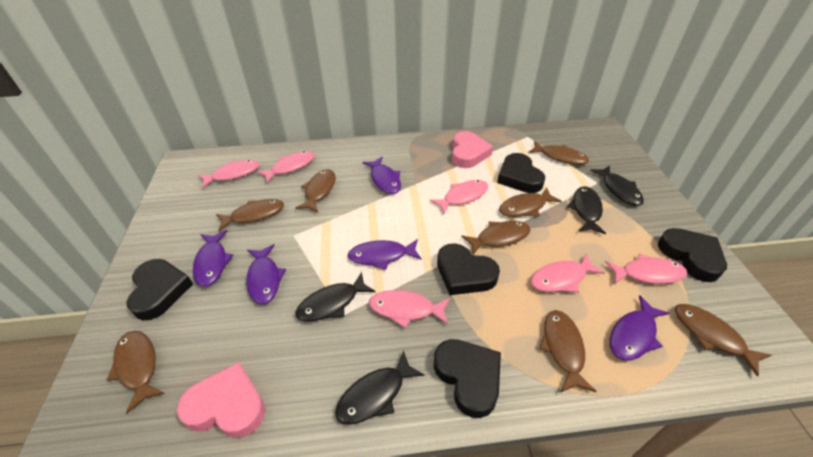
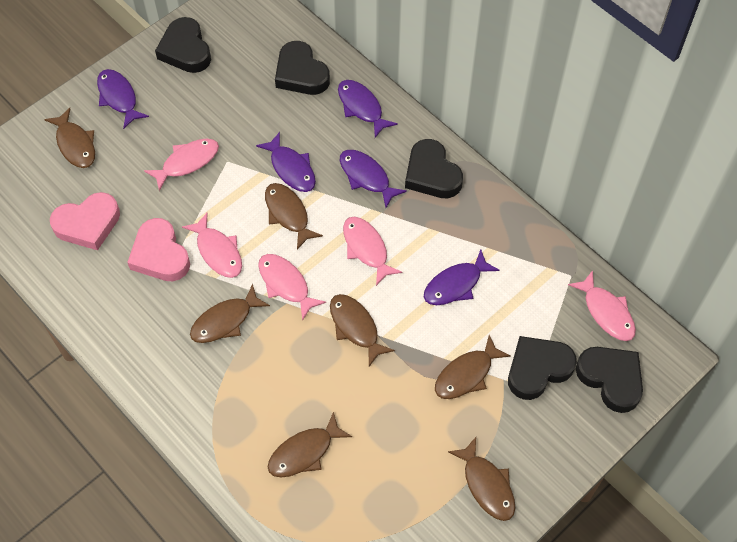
black fish: [295,272,376,321] [335,350,424,425] [568,186,606,234] [590,165,644,206] = 4 -> none = 0
brown fish: [107,331,165,413] [216,199,284,231] [295,169,336,212] [461,221,531,255] [499,187,562,217] [528,141,589,165] [539,310,597,392] [675,304,772,377] = 8 -> [44,108,95,168] [190,284,270,343] [265,183,323,249] [268,412,352,478] [330,294,395,366] [435,335,511,399] [448,437,515,521] = 7
pink fish: [198,160,260,188] [257,151,315,183] [369,290,450,328] [430,180,488,214] [530,253,605,293] [605,254,687,284] = 6 -> [144,139,219,191] [182,213,242,278] [258,254,326,321] [343,217,402,286] [568,270,636,341] = 5

